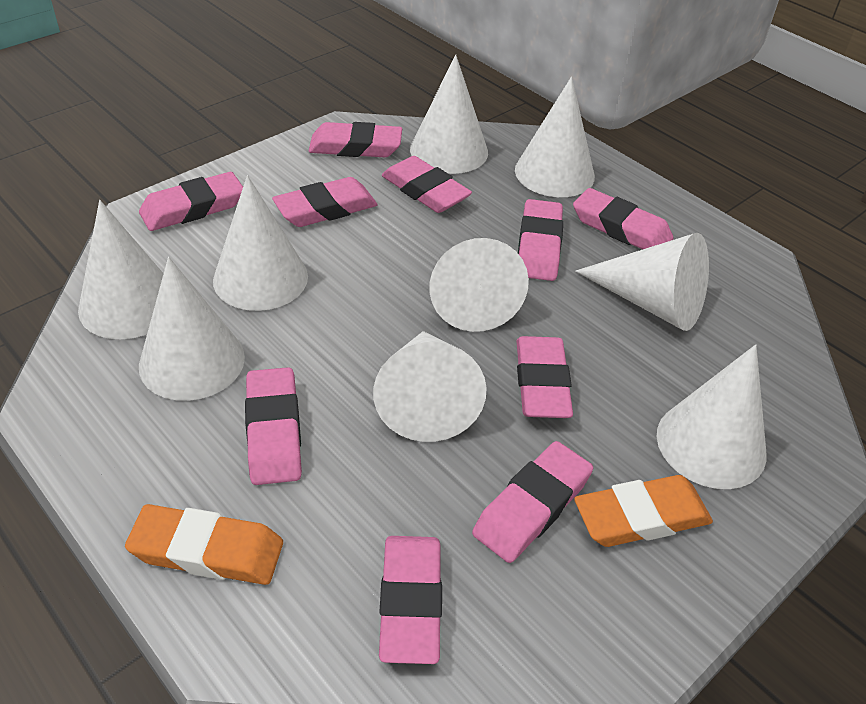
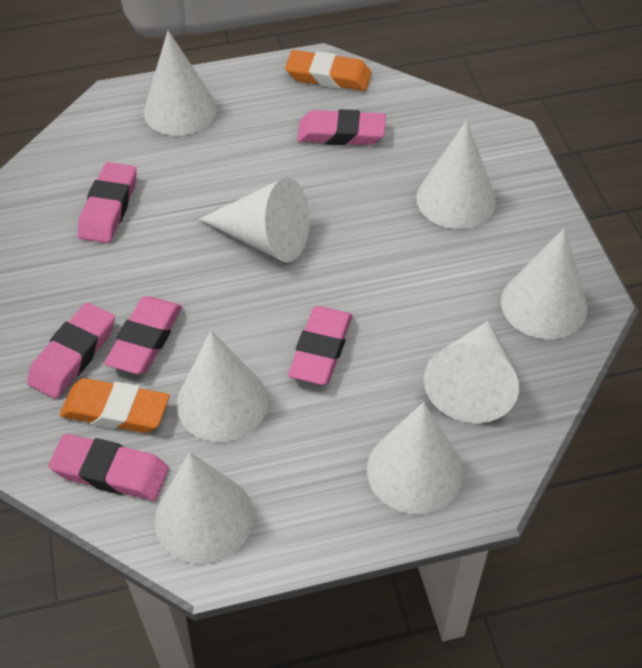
pink eraser: [139,172,243,231] [245,367,302,485] [272,177,378,227] [309,122,402,157] [379,536,442,664] [382,156,472,213] [472,441,593,563] [517,336,573,418] [518,199,563,281] [573,188,673,249] = 10 -> [27,303,115,399] [49,434,169,501] [78,162,137,243] [104,296,182,374] [288,306,352,385] [297,109,386,145] = 6
white cone: [78,200,164,339] [139,257,245,401] [213,175,308,311] [373,331,487,442] [410,54,488,174] [429,238,529,332] [515,77,595,197] [575,233,709,331] [657,344,767,489] = 9 -> [144,30,217,136] [155,452,254,564] [177,330,268,442] [198,177,310,263] [367,402,463,514] [416,120,496,229] [424,321,519,423] [501,228,587,339] = 8

